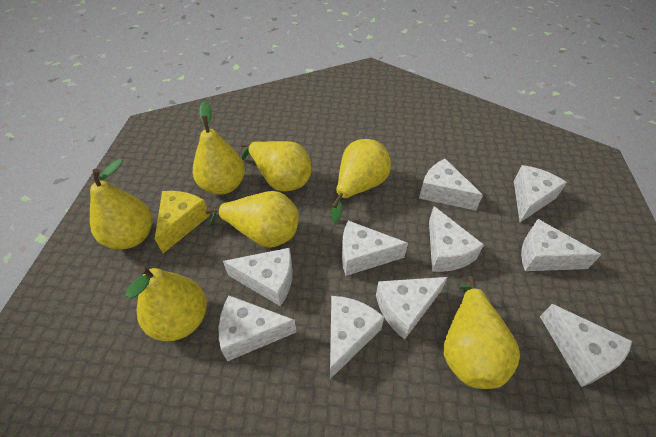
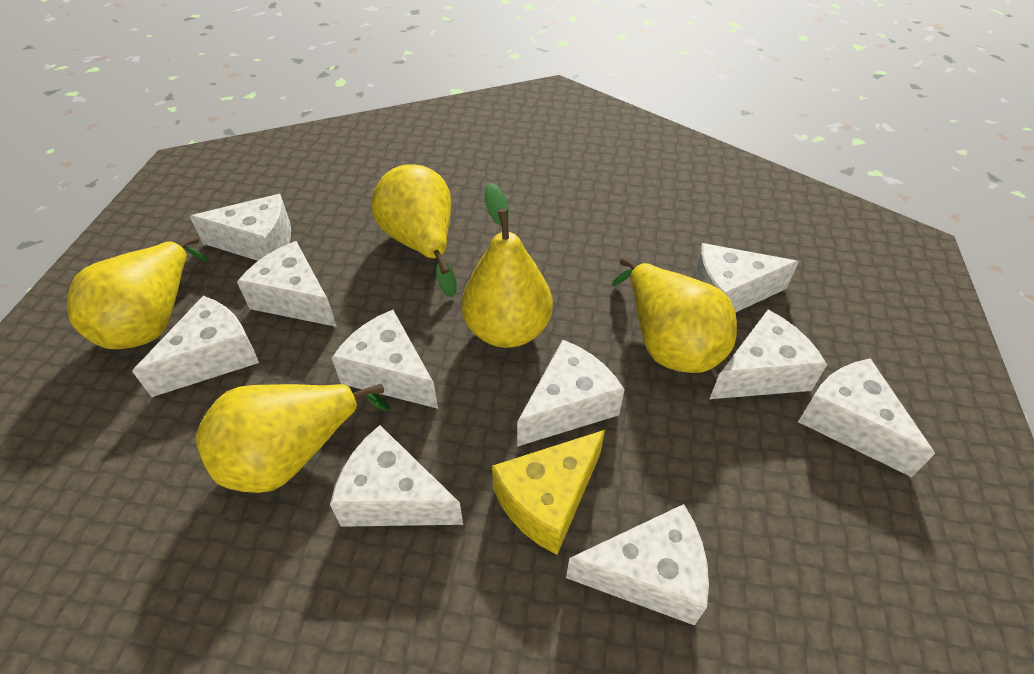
yellow pear: [90,159,152,249] [126,266,207,341] [193,100,245,195] [205,191,299,248] [241,141,312,191] [331,139,391,223] [443,276,520,389] = 7 -> [67,235,209,349] [196,384,390,493] [371,164,457,297] [461,183,553,348] [612,257,737,373] = 5

